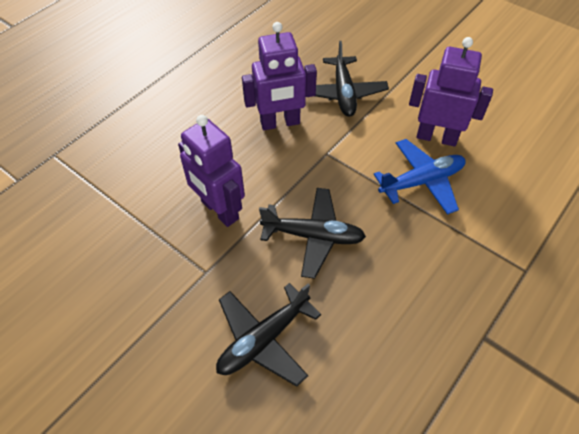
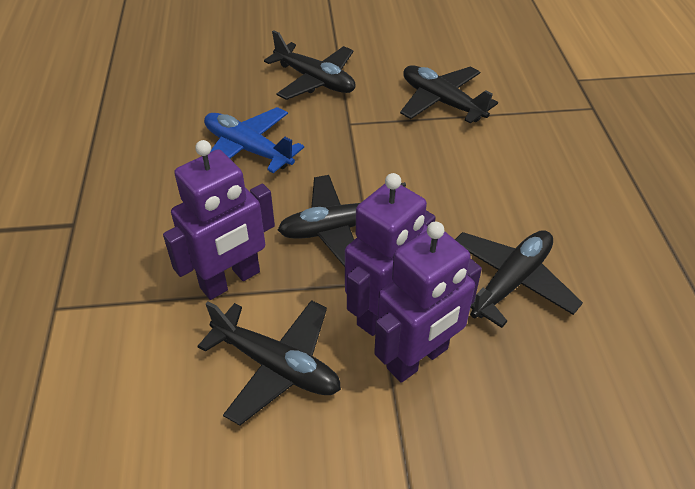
black plane: [216,283,321,387] [259,188,366,279] [315,41,389,117] = 3 -> [197,300,341,425] [264,30,356,100] [278,175,406,267] [400,65,498,123] [455,230,583,328] = 5

